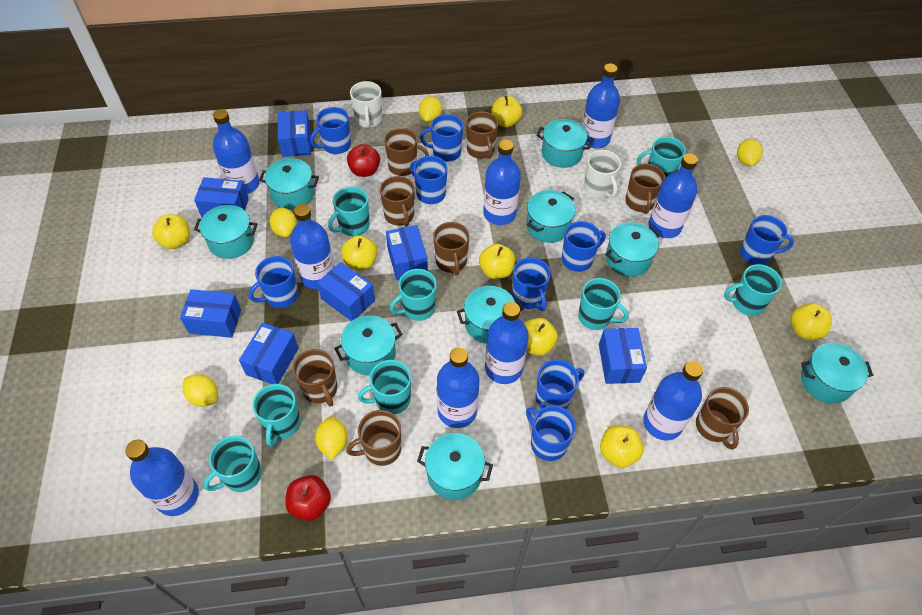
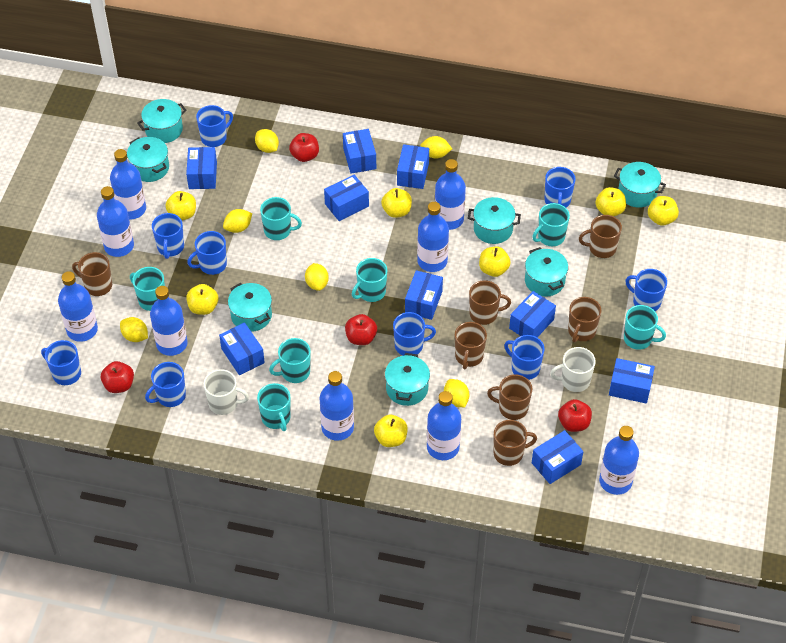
blue box: [180,289,241,338] [194,177,249,217] [239,323,298,384] [278,110,311,157] [317,262,375,321] [386,225,428,280] [599,328,647,384] = 7 -> [186,147,217,189] [219,323,265,375] [324,175,369,221] [343,129,376,174] [397,144,429,189] [405,270,443,320] [509,291,556,337] [532,430,584,484] [609,358,655,404] = 9
brown mug: [293,349,337,407] [346,410,401,466] [380,176,415,227] [384,128,429,176] [433,222,470,275] [466,111,498,159] [625,163,665,214] [696,387,749,450] = 8 -> [72,252,112,296] [455,322,487,369] [469,280,511,325] [487,374,532,420] [494,420,537,466] [568,297,601,343] [579,215,622,258] = 7
red apple: [285,475,331,521] [347,144,380,177] = 2 -> [101,361,134,393] [289,133,319,162] [345,314,377,345] [558,399,592,432] = 4
turquoise mug: [203,436,262,492] [252,384,301,447] [328,186,370,236] [358,360,411,414] [390,269,437,321] [578,278,628,330] [637,137,686,178] [724,264,782,316] = 8 -> [130,267,165,311] [257,383,291,431] [260,197,302,240] [269,338,311,383] [352,258,387,302] [532,203,570,246] [624,305,666,350] = 7
turquoise pot: [194,205,257,259] [259,158,319,210] [334,315,402,376] [417,433,493,500] [457,286,523,344] [526,190,575,243] [536,119,593,168] [605,222,660,277] [801,343,873,404] = 9 -> [127,137,169,182] [137,99,187,143] [228,283,272,332] [385,353,430,406] [468,197,521,244] [525,247,568,297] [614,162,666,208] = 7
yellow lemon: [182,374,218,407] [270,208,297,237] [315,416,348,460] [419,96,442,122] [737,139,763,166] = 5 -> [120,317,148,342] [223,209,252,233] [255,129,279,153] [305,263,329,291] [420,136,452,159] [444,379,469,407] = 6

